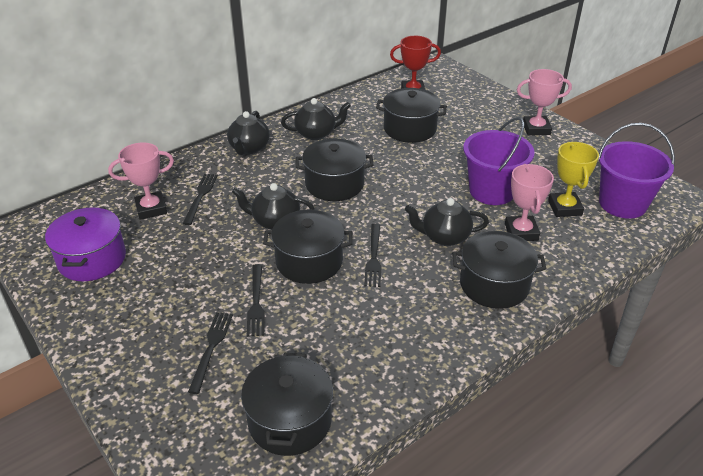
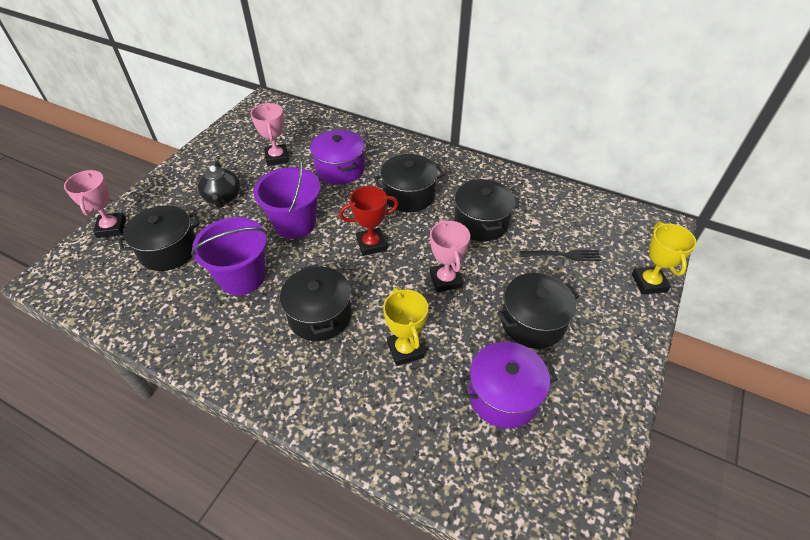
black fork: [183,174,218,225] [188,312,233,394] [247,264,265,337] [364,223,382,287] = 4 -> [520,250,601,261] = 1
black teapot: [227,111,270,155] [232,183,315,230] [281,98,351,140] [405,198,489,246] = 4 -> [198,161,240,208] = 1
purple pot: [45,208,126,281] = 1 -> [310,130,365,185] [460,342,558,428] = 2
yellow trophy: [548,142,599,217] = 1 -> [383,287,428,366] [632,222,696,294] = 2

